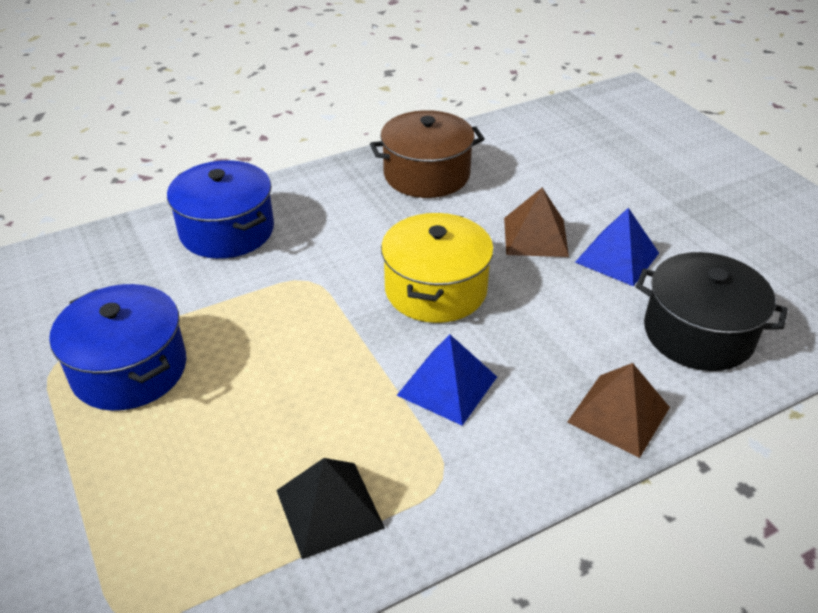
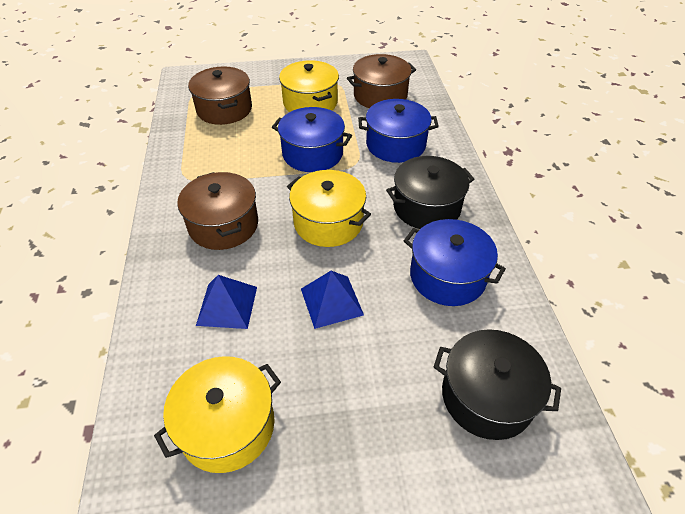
black pot: [636,252,788,371] = 1 -> [386,156,475,229] [434,329,561,440] = 2
black pyramid: [276,458,385,559] = 1 -> none = 0
blue pot: [49,284,186,411] [167,160,274,259] = 2 -> [272,107,352,172] [358,99,439,163] [404,219,506,306] = 3
brown pot: [370,110,485,198] = 1 -> [177,172,258,250] [188,67,252,125] [347,54,416,108] = 3
brown pyramid: [504,188,569,257] [567,363,670,458] = 2 -> none = 0
yellow pot: [381,213,494,323] = 1 -> [154,356,281,473] [279,60,339,112] [287,170,371,247] = 3

